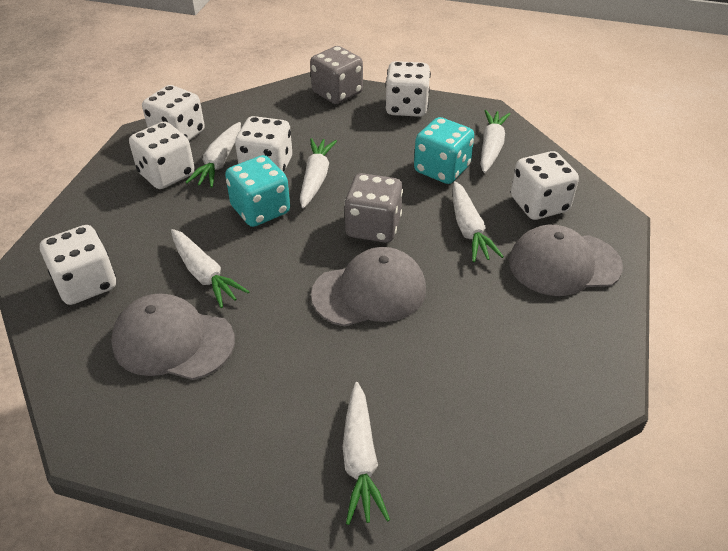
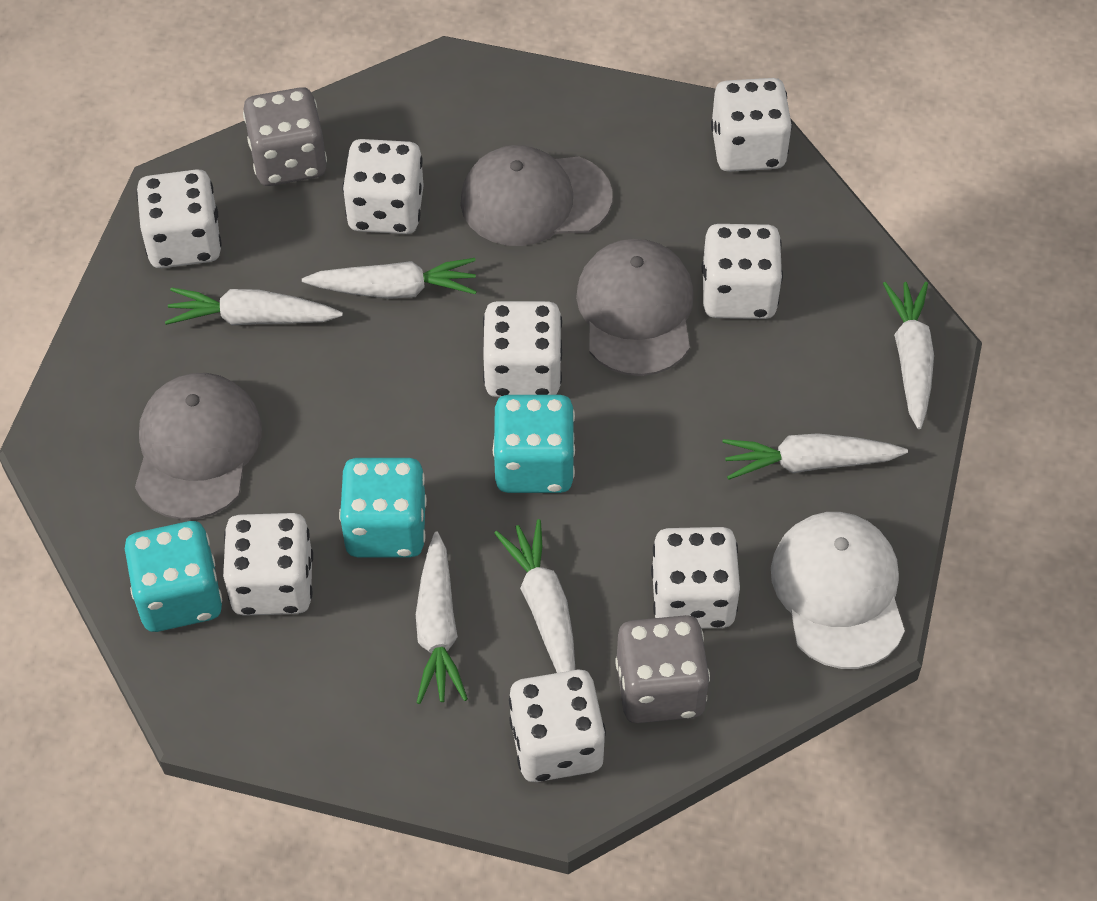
turquoise dice: [225,155,290,227] [414,117,474,184] = 2 -> [125,521,222,632] [339,458,427,558] [493,395,575,493] = 3
white cap: none = 0 -> [771,512,905,669] = 1
white dice: [40,225,116,305] [129,122,195,189] [142,85,205,141] [235,116,292,173] [385,61,431,117] [511,151,579,220] = 6 -> [136,169,222,268] [223,513,313,616] [342,139,424,234] [483,301,562,398] [509,670,606,782] [651,527,740,629] [702,224,783,319] [711,78,792,172] = 8

